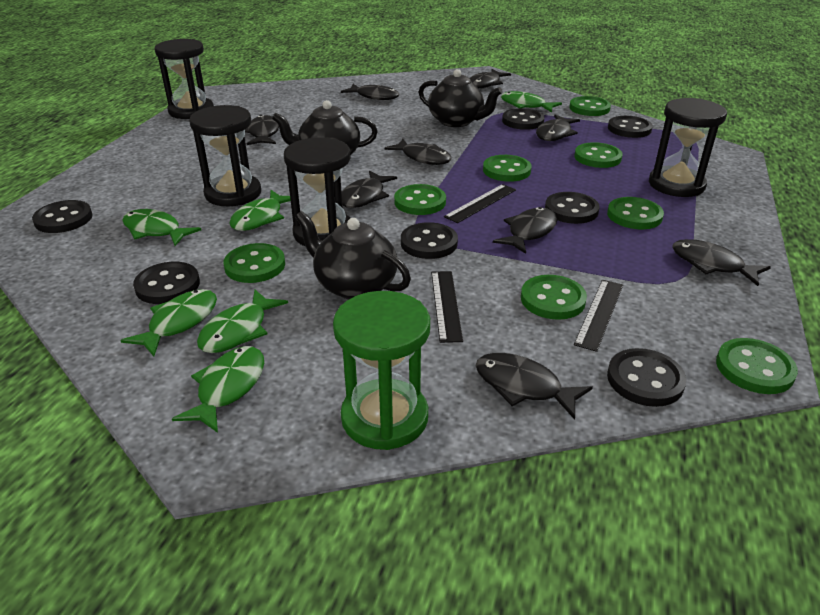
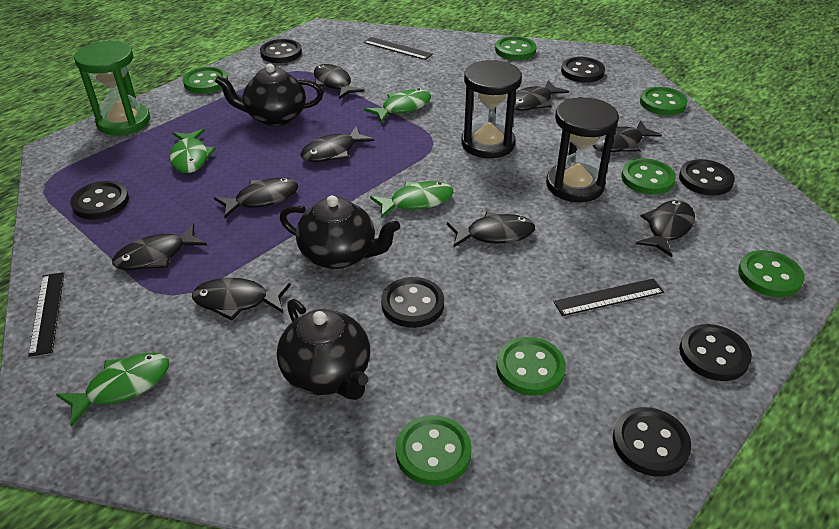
black hourglass: [154,39,214,119] [189,105,261,206] [284,137,351,247] [649,98,727,197] = 4 -> [461,60,522,159] [546,97,619,202] = 2
green button: [223,243,285,283] [394,184,446,215] [483,155,532,182] [521,275,587,320] [569,96,611,116] [574,142,623,168] [607,197,664,229] [716,338,798,394] = 8 -> [183,67,228,94] [396,415,471,486] [495,36,537,60] [496,337,566,396] [621,158,676,195] [640,87,688,115] [738,250,805,297] = 7
green fish: [120,289,217,357] [122,209,201,246] [172,346,264,433] [197,290,288,353] [229,190,291,231] [501,91,562,113] = 6 -> [56,353,170,427] [170,129,216,173] [364,89,431,123] [370,181,453,218] = 4

